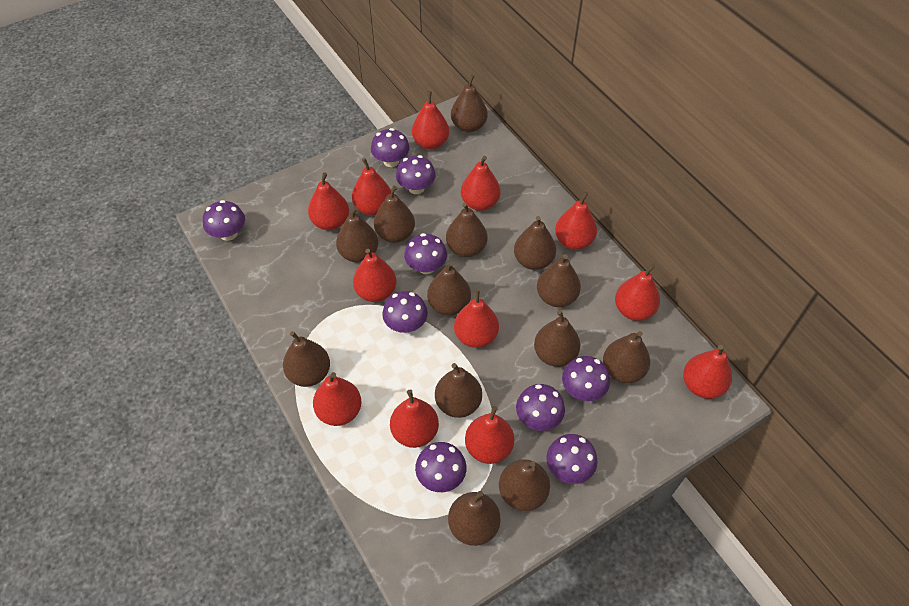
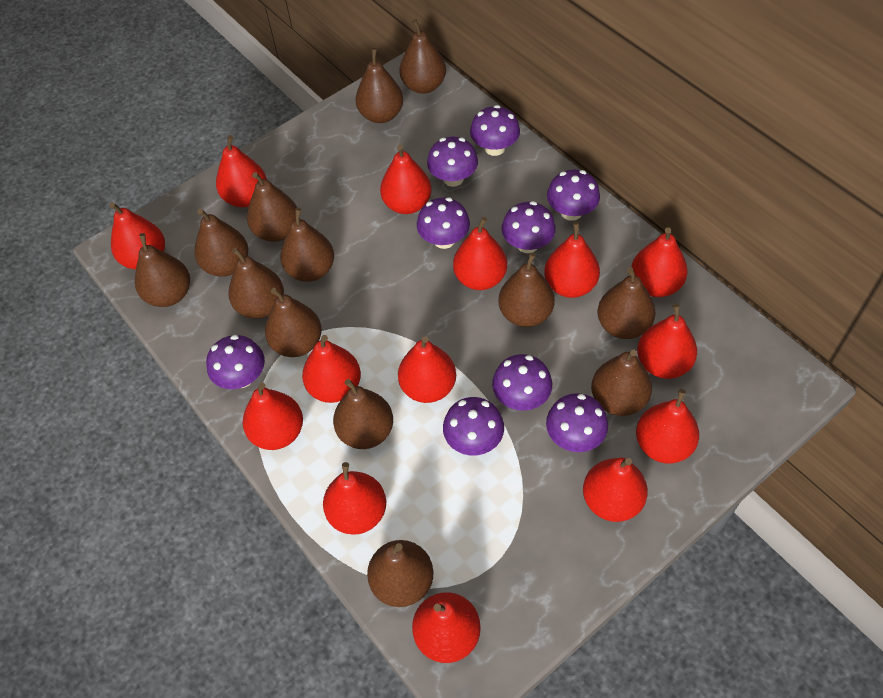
red pear: [308,172,349,230] [313,372,362,426] [352,158,391,216] [353,249,397,302] [390,390,439,448] [412,91,449,150] [454,289,499,348] [461,156,501,211] [465,406,514,464] [555,192,597,250] [615,264,660,321] [683,345,732,399] = 12 -> [109,202,165,270] [216,135,267,207] [243,382,303,450] [302,335,361,403] [323,462,386,535] [380,145,432,214] [398,336,456,403] [412,592,481,663] [453,217,507,290] [544,222,600,298] [583,458,648,522] [631,227,688,297] [636,389,699,464] [637,303,697,379] = 14

